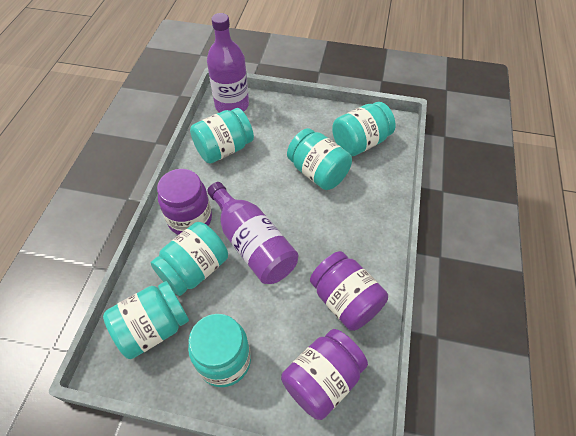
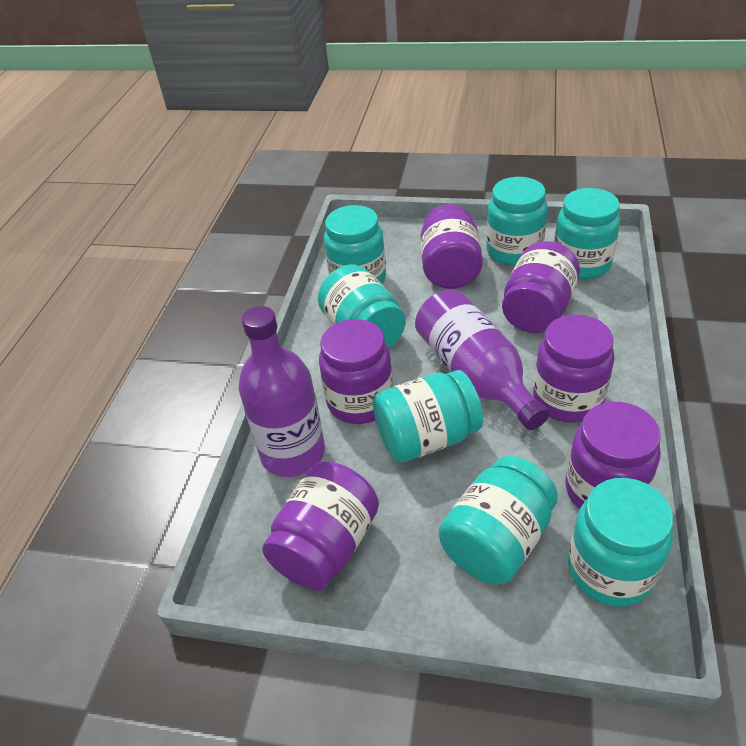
purple jar: [157,169,212,235] [281,329,368,420] [310,251,388,331] = 3 -> [262,462,379,590] [319,319,393,424] [421,204,483,289] [502,241,580,333] [533,315,614,423] [566,401,661,509] = 6
turquoise jar: [103,281,189,359] [151,222,228,296] [188,314,251,387] [190,108,254,164] [287,128,352,190] [332,102,396,156] = 6 -> [318,264,406,348] [324,205,386,284] [373,370,483,463] [439,456,558,584] [486,177,548,266] [554,188,620,280] [568,478,673,607] = 7

